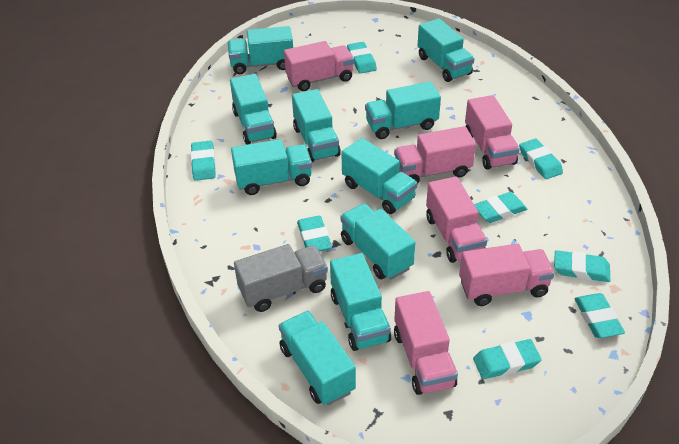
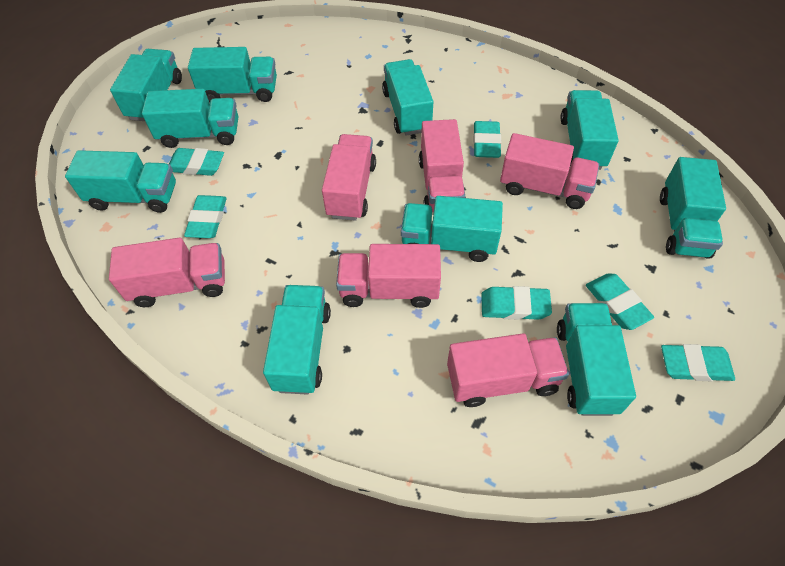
grey truck: [234,244,328,312] = 1 -> none = 0
turquoise eraser: [191,141,216,181] [297,216,332,251] [347,42,377,74] [473,339,542,379] [474,192,527,223] [519,139,563,179] [554,250,610,282] [574,293,625,338] = 8 -> [169,148,224,176] [184,195,227,238] [473,121,501,158] [481,286,552,320] [586,273,654,330] [661,344,735,381] = 6

